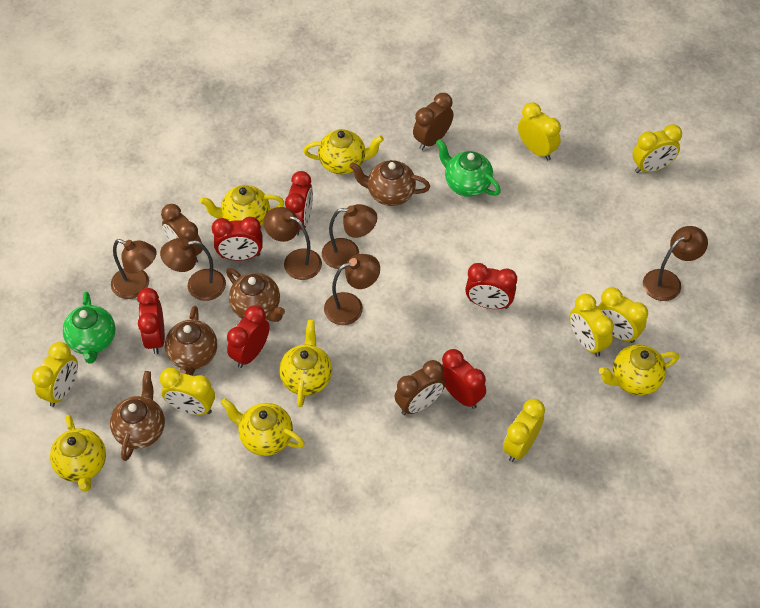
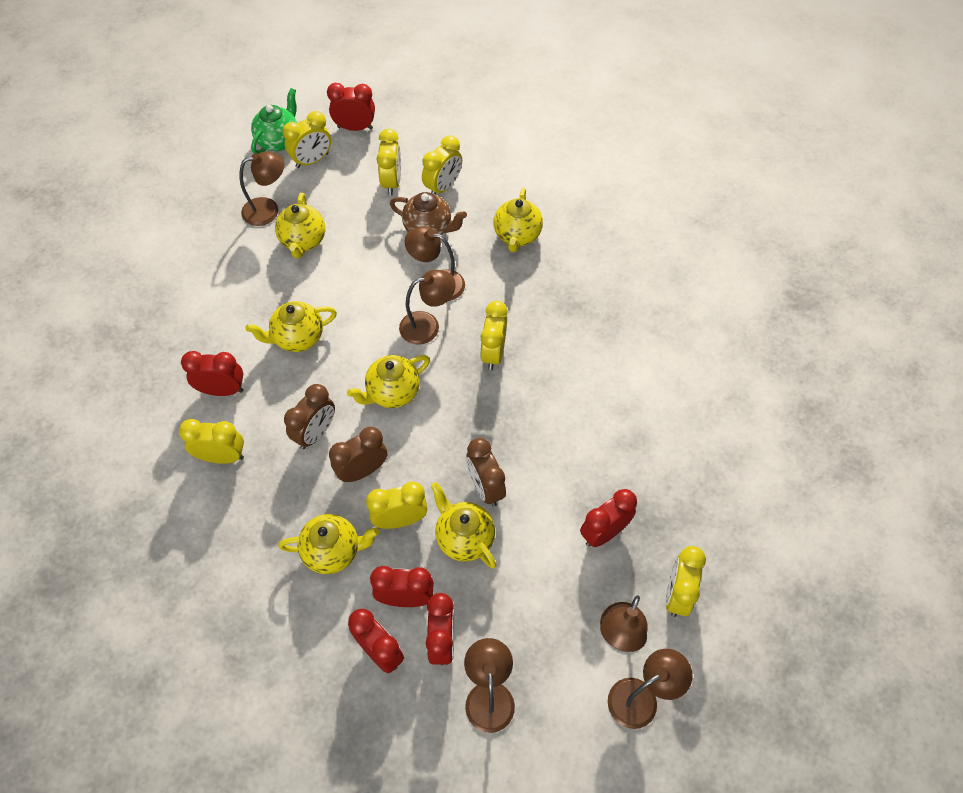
brown teapot: [110,371,165,461] [165,306,217,376] [226,268,285,322] [349,160,430,206] = 4 -> [390,192,467,235] = 1
green teapot: [62,292,116,364] [436,139,501,197] = 2 -> [251,88,297,154] = 1

